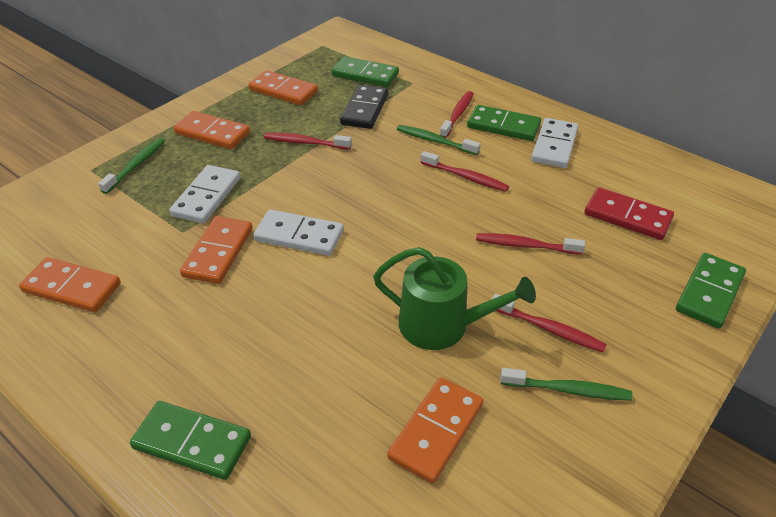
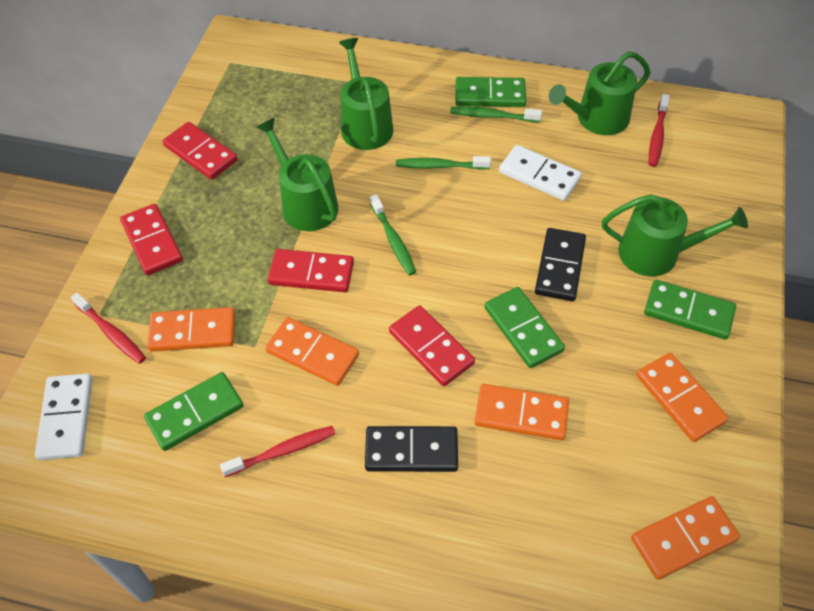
black domino: [340,85,388,129] = 1 -> [365,426,458,472] [535,228,586,301] = 2
green watering can: [373,247,536,350] = 1 -> [256,118,338,231] [339,38,393,150] [549,51,650,135] [602,194,748,276] = 4
red domino: [584,187,674,240] = 1 -> [120,204,183,275] [163,122,238,180] [268,249,354,292] [389,305,475,386] = 4
red toothbrush: [264,133,352,149] [420,151,509,192] [440,91,474,138] [476,233,585,255] [492,294,607,353] = 5 -> [71,293,146,364] [220,426,335,477] [649,94,669,167] = 3
white domino: [169,165,240,224] [253,210,344,256] [531,118,578,168] = 3 -> [35,374,92,460] [499,145,582,201] = 2

